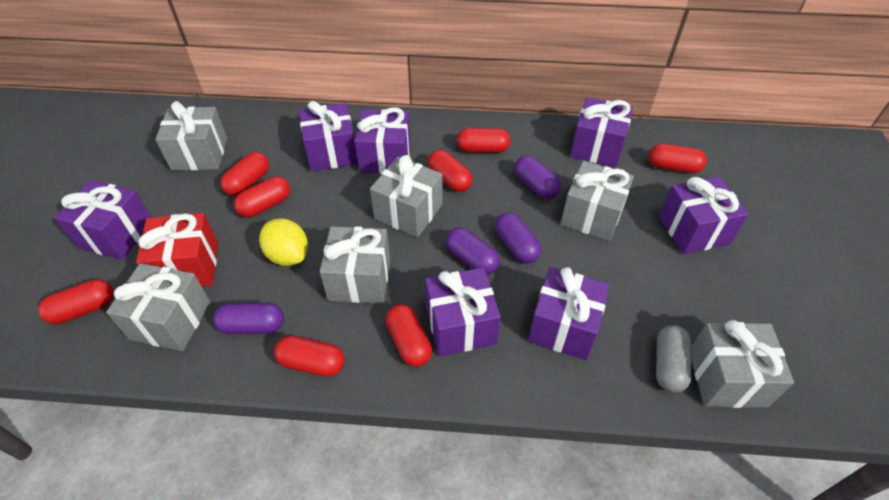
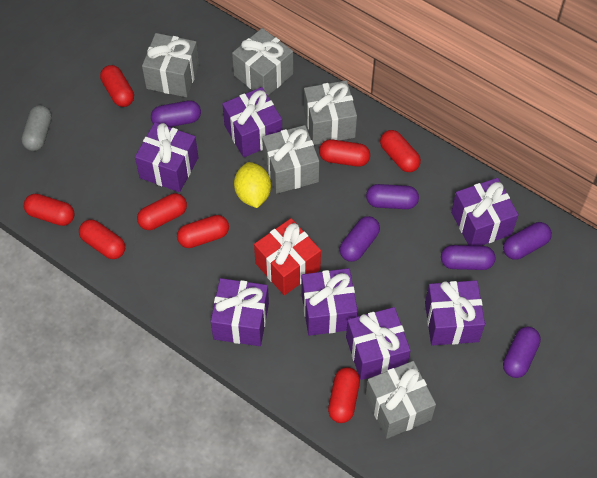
grey gift: [106,263,210,351] [155,101,227,171] [320,226,390,304] [370,155,443,238] [560,161,634,241] [691,320,794,408] = 6 -> [142,33,199,97] [232,28,293,95] [262,125,319,194] [304,80,357,145] [366,361,436,439] = 5
purple capsule: [213,303,284,334] [446,227,500,275] [495,213,541,263] [514,156,561,199] = 4 -> [151,100,201,127] [339,216,380,262] [366,184,419,209] [441,245,495,270] [503,222,552,260] [503,327,541,378] = 6

